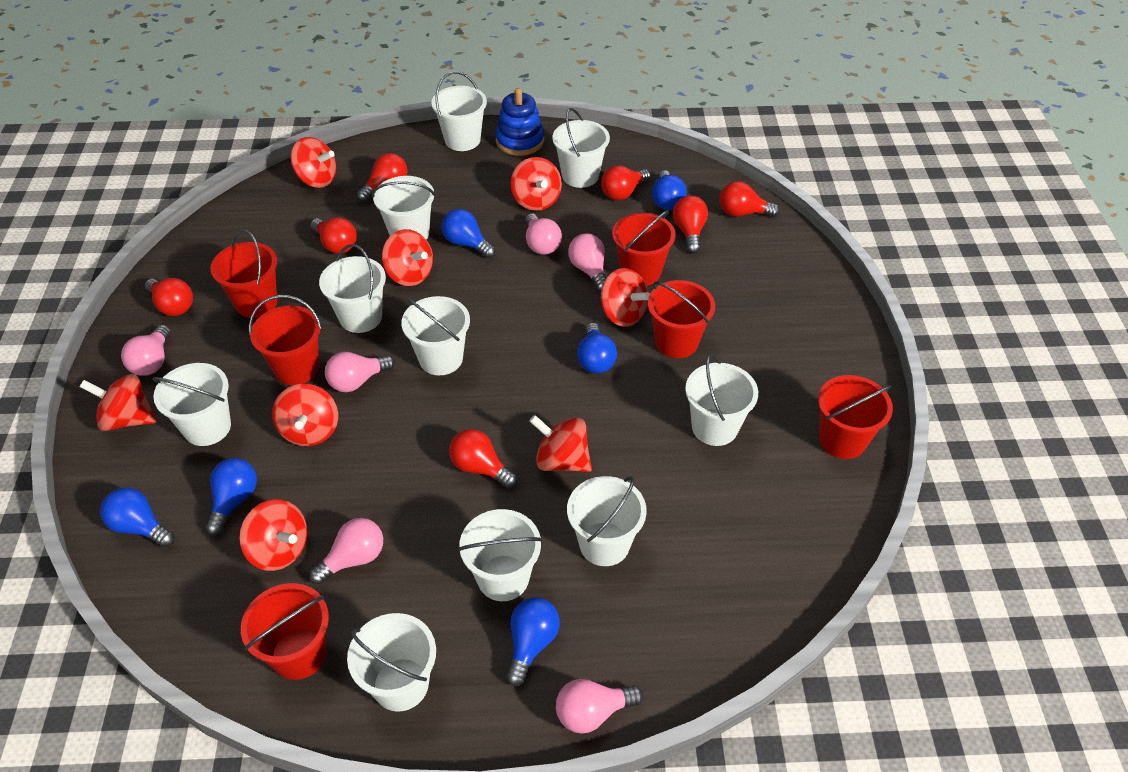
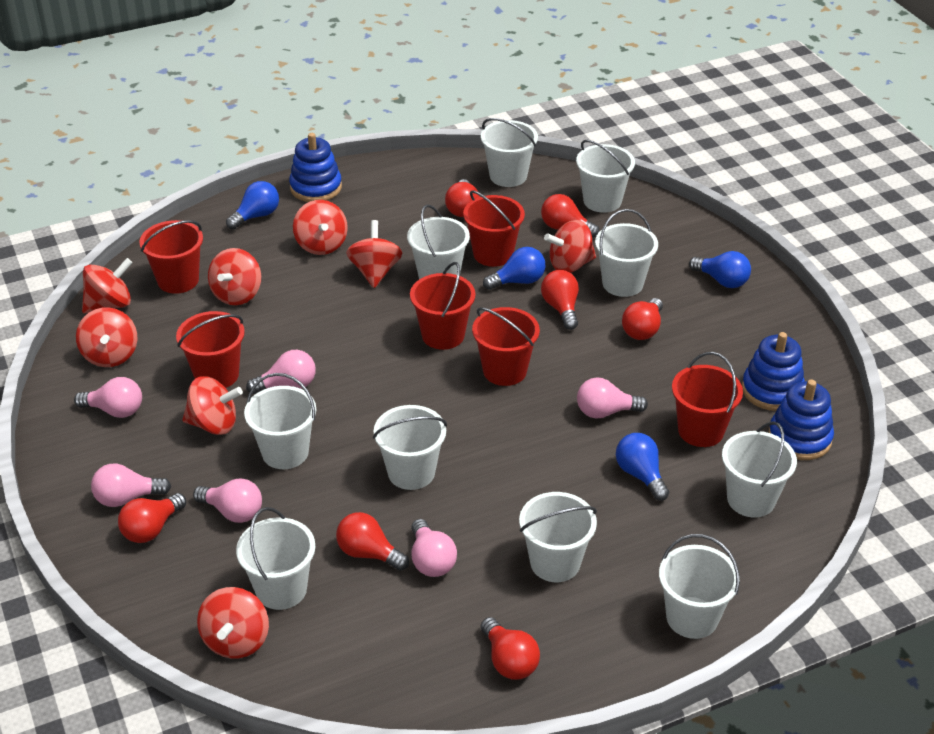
blue light bulb: [100,488,174,547] [206,458,257,535] [442,209,496,258] [507,597,560,686] [577,323,617,374] [652,170,687,210] = 6 -> [226,181,279,230] [483,247,545,290] [616,433,669,501] [689,251,751,288] = 4
blue stacking toy: [495,88,544,156] = 1 -> [289,133,342,202] [742,332,805,411] [768,379,834,460] = 3

